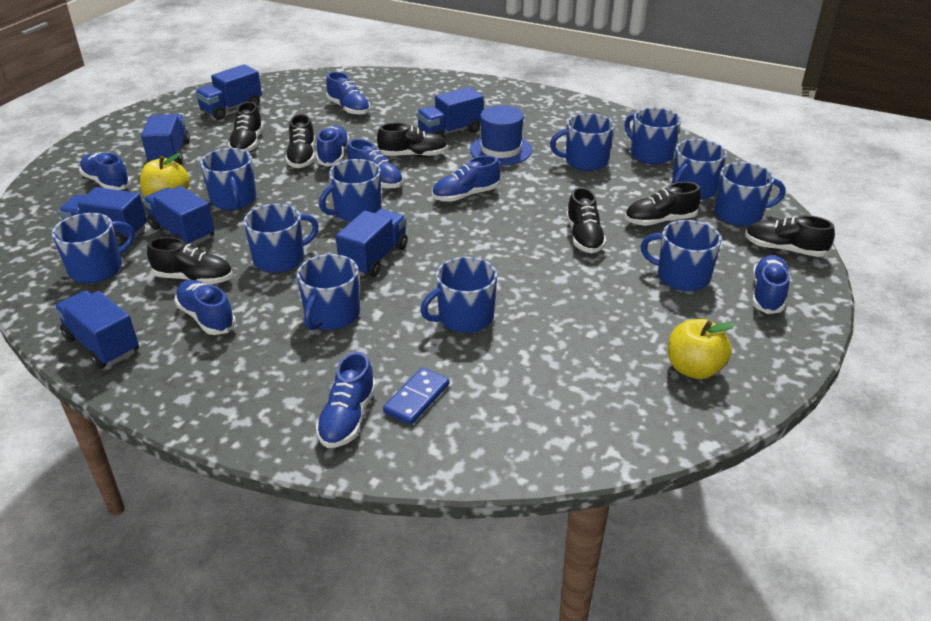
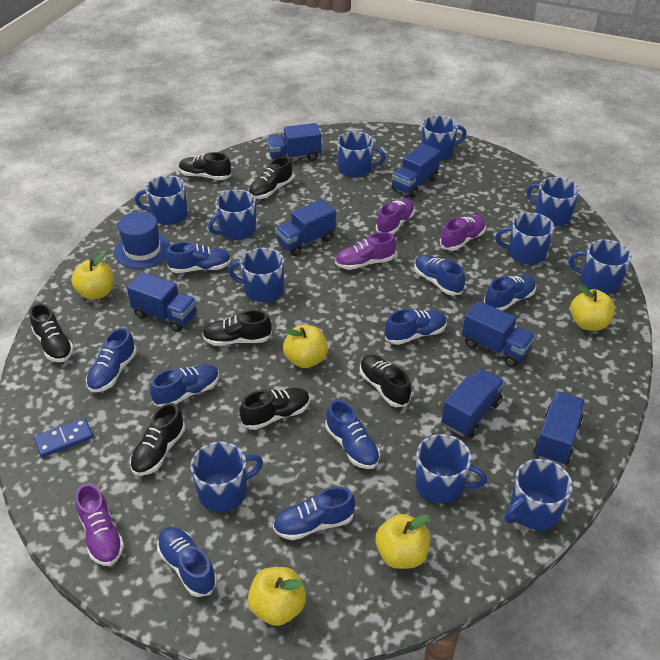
blue shoe: [79,152,131,190] [174,280,236,335] [316,352,376,448] [317,125,350,167] [326,72,370,115] [347,139,403,189] [432,155,500,202] [752,255,789,314] = 8 -> [86,328,137,392] [150,364,219,407] [157,527,217,597] [166,242,231,273] [273,487,355,540] [325,400,380,469] [385,309,447,345] [414,254,465,296] [484,275,536,311] = 9
purple shoe: none = 0 -> [75,483,124,566] [335,232,396,270] [376,198,415,234] [440,216,486,251] = 4
yellow apple: [140,153,190,197] [668,319,735,379] = 2 -> [71,252,114,300] [248,567,306,626] [283,325,328,368] [375,514,430,569] [570,285,615,331] = 5

